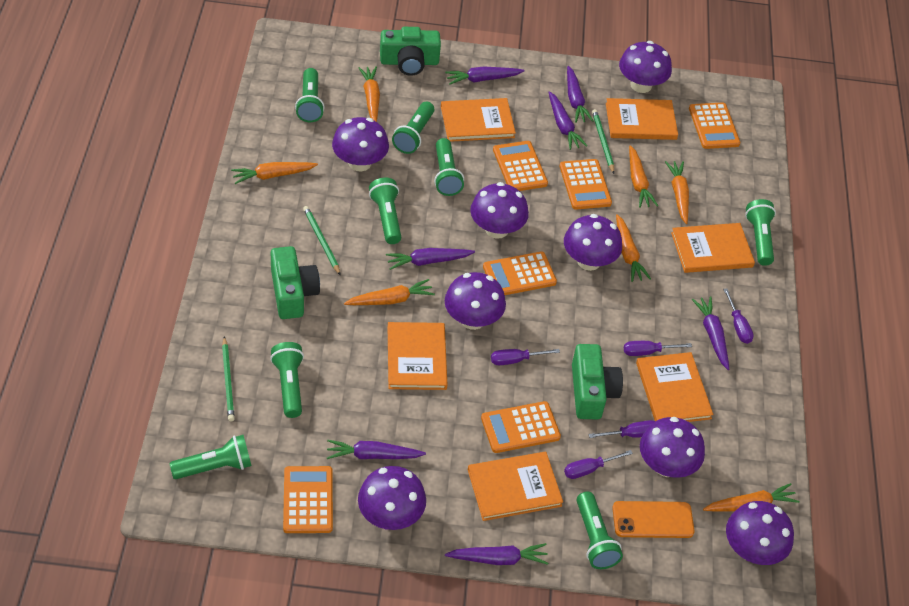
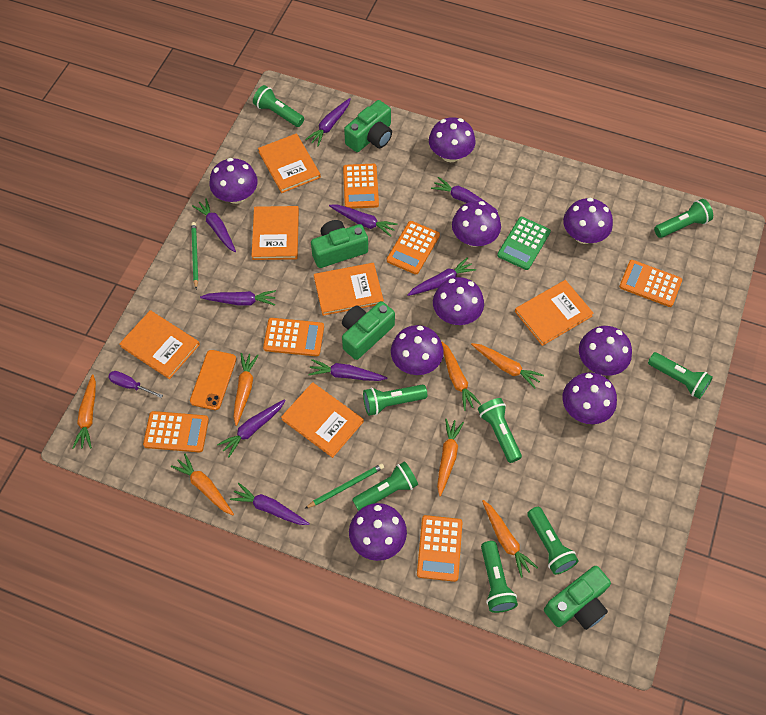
green calculator: none = 0 -> [497,217,551,270] = 1
green camera: [271,246,320,319] [380,27,441,76] [572,344,623,419] = 3 -> [311,220,368,268] [342,301,395,360] [344,100,392,152] [544,566,611,630] = 4
green pencil: [222,336,235,421] [303,206,340,275] [592,109,614,174] = 3 -> [191,222,198,289] [305,463,384,509] = 2
purple carrot: [327,440,426,459] [386,248,475,270] [445,67,525,85] [445,543,549,565] [549,91,587,150] [567,66,593,123] [692,296,729,370] = 7 -> [192,198,236,252] [200,290,276,306] [217,399,286,457] [230,483,310,525] [305,98,351,146] [308,359,388,381] [329,205,398,237] [407,258,476,296] [431,177,498,212] = 9
purple mushroom: [332,117,389,172] [358,466,426,530] [445,272,506,330] [470,182,529,239] [564,214,622,271] [619,41,672,93] [640,417,705,478] [726,501,794,565] = 8 -> [210,158,258,204] [349,503,407,561] [391,325,444,375] [429,117,476,162] [433,277,484,325] [452,201,501,247] [563,198,613,244] [563,372,617,424] [579,326,632,376] = 9
purple screwdriver: [491,349,560,365] [564,450,633,479] [589,420,655,438] [624,341,692,356] [723,288,754,344] = 5 -> [108,371,163,398] = 1

